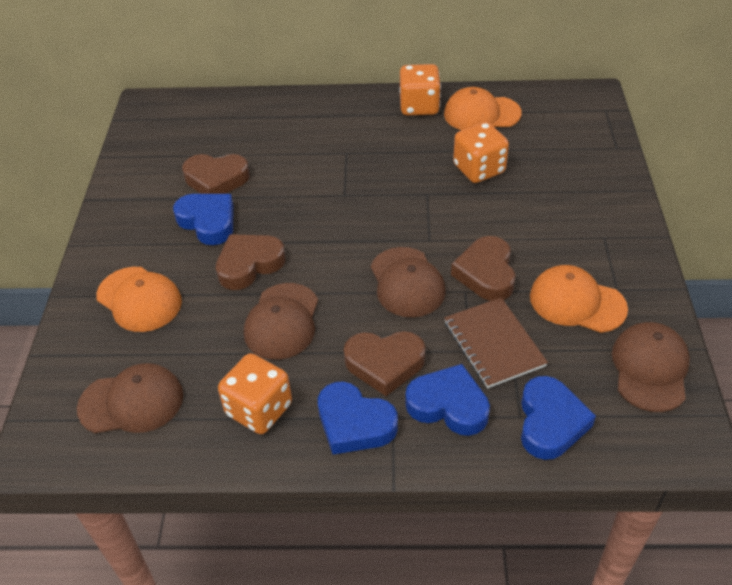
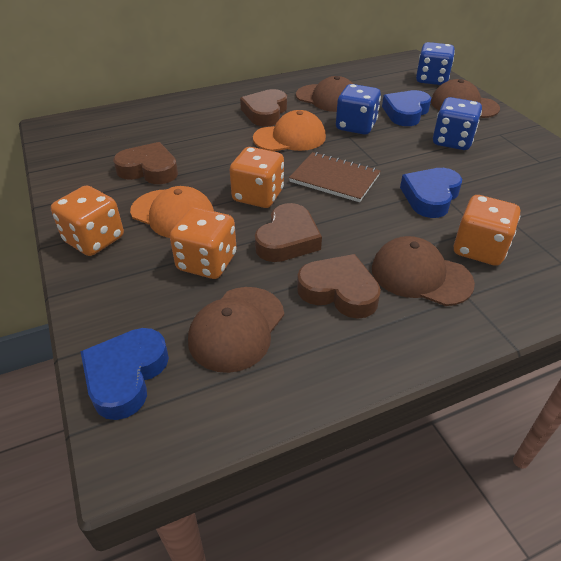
blue dice: none = 0 -> [336,84,381,135] [416,42,455,85] [433,97,482,150] = 3
blue heart: [173,194,234,245] [318,381,398,455] [405,364,490,436] [521,376,596,460] = 4 -> [81,328,169,420] [382,90,431,126] [400,168,462,218] = 3
orange cap: [96,267,182,332] [444,87,522,130] [530,265,628,333] = 3 -> [130,186,214,238] [253,110,326,151] = 2
orange dice: [218,353,292,434] [399,64,441,115] [453,122,509,183] = 3 -> [51,185,124,256] [170,207,237,279] [230,147,284,208] [454,195,520,266] = 4

